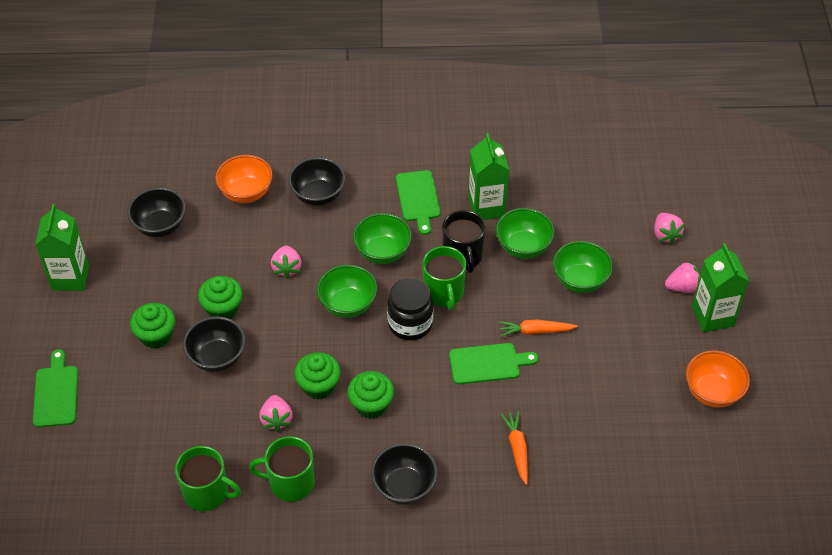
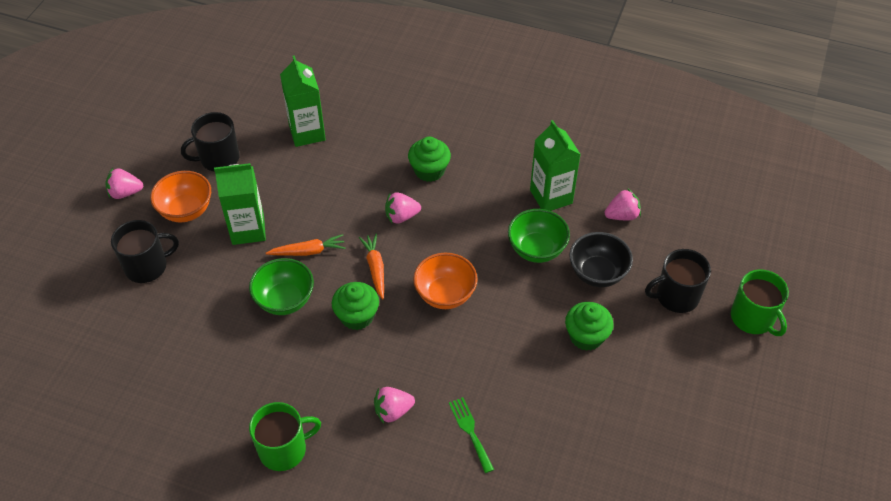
black bowl: [127,187,186,237] [183,316,245,372] [288,157,345,206] [371,443,437,505] = 4 -> [569,232,633,287] = 1
black jar: [387,278,433,340] = 1 -> none = 0
black mug: [442,210,485,273] = 1 -> [111,220,179,283] [181,112,240,171] [645,249,711,313] = 3
green bowl: [317,265,377,318] [353,213,412,264] [496,208,555,259] [553,241,613,293] = 4 -> [249,258,314,315] [508,209,570,263] = 2
green cupcake: [130,303,175,349] [198,276,243,319] [294,352,341,400] [347,371,394,419] = 4 -> [332,282,379,330] [408,137,451,182] [565,302,614,351] = 3
green cutting board: [33,349,78,427] [396,170,440,235] [449,343,538,384] = 3 -> none = 0
green fork: none = 0 -> [449,397,494,473] = 1
green mug: [175,446,241,511] [249,436,314,502] [422,246,466,310] = 3 -> [249,402,321,471] [731,269,789,336] = 2

